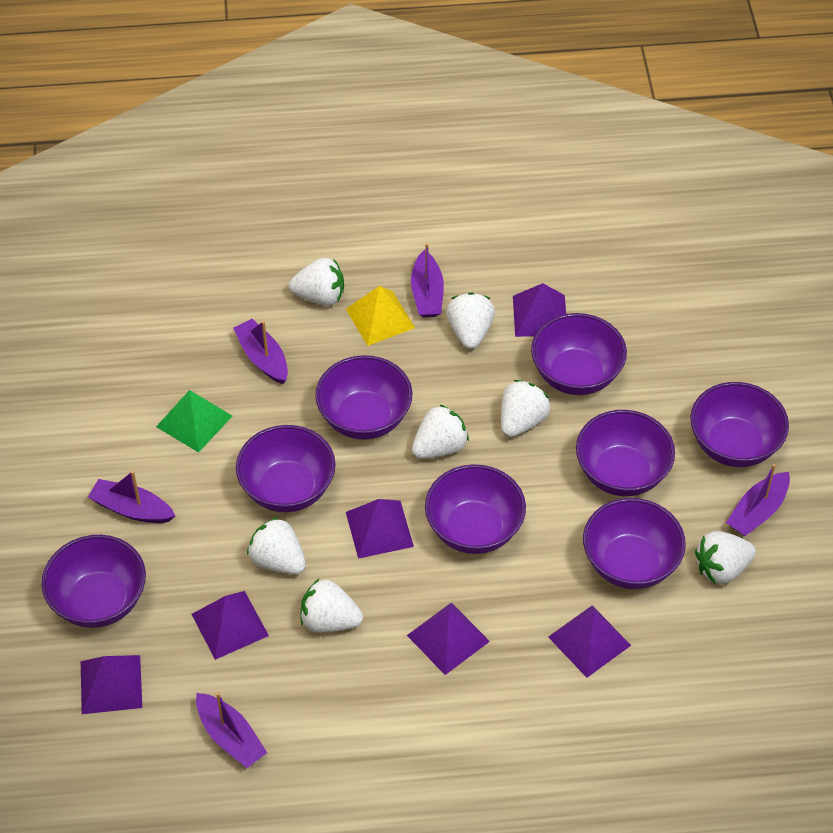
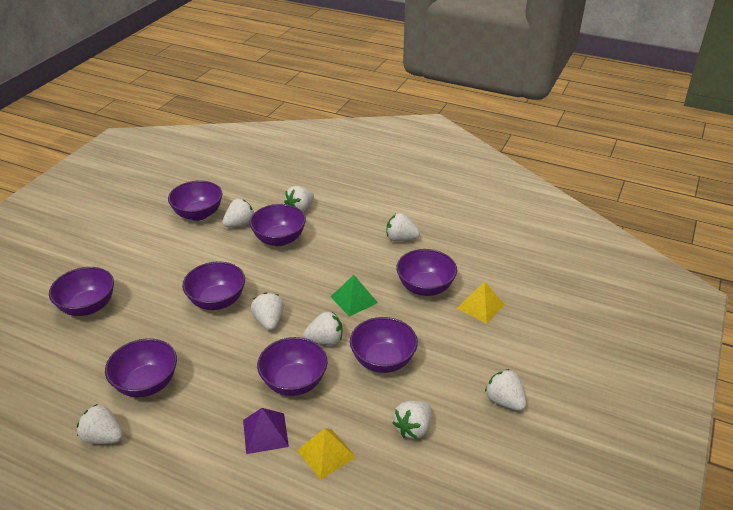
purple boat: [88,471,175,523] [196,692,267,768] [233,319,288,384] [411,243,444,317] [726,464,790,536] = 5 -> none = 0
purple pyramid: [81,655,142,714] [192,591,269,660] [346,499,414,559] [407,603,490,675] [513,283,566,337] [548,605,631,678] = 6 -> [243,408,289,454] = 1
white strawberry: [247,517,306,575] [289,258,344,306] [300,579,363,633] [412,404,469,459] [446,292,495,349] [501,380,550,437] [695,531,756,584] = 7 -> [77,404,123,444] [222,199,254,227] [251,292,284,331] [284,186,314,212] [303,312,342,345] [387,213,420,241] [392,401,431,439] [485,369,526,411] = 8
yellow pyramid: [346,286,415,346] = 1 -> [297,428,356,480] [457,281,505,324] = 2

